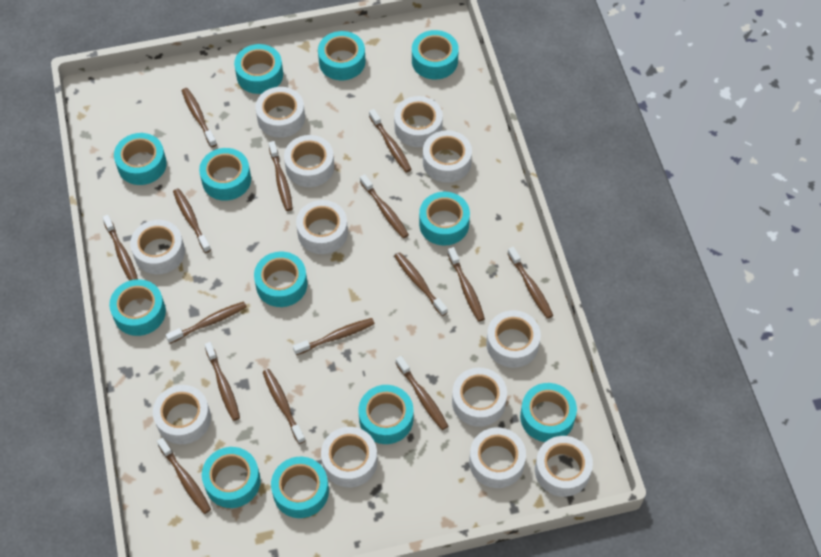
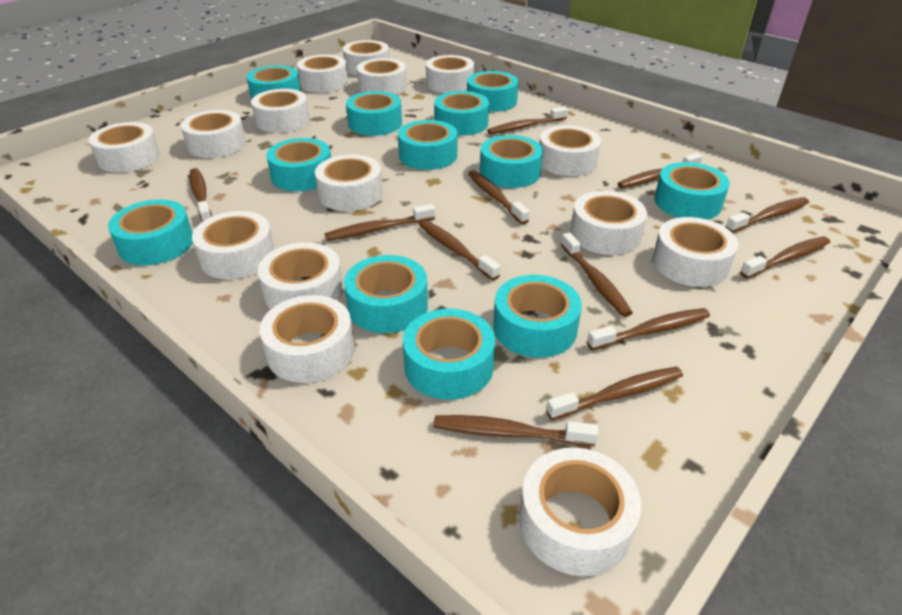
brown toothbrush: [102,215,138,281] [157,438,211,514] [166,301,247,344] [173,188,211,253] [182,88,217,147] [205,342,240,421] [263,369,306,444] [269,141,293,211] [293,318,375,355] [360,174,409,239] [369,109,412,173] [394,252,448,316] [396,356,448,430] [447,247,485,322] [507,247,553,319] = 15 -> [189,168,212,222] [324,204,435,241] [419,220,500,280] [433,415,598,446] [468,170,530,224] [487,107,568,134] [546,367,683,420] [561,232,633,317] [587,308,710,350] [617,153,702,188] [726,197,809,233] [740,237,830,278] = 12
white tape: [130,220,185,274] [153,385,211,444] [256,87,305,138] [284,135,334,187] [296,200,348,254] [321,427,377,487] [394,96,443,147] [423,130,472,183] [452,368,507,427] [469,428,526,488] [486,310,541,368] [535,436,593,497] = 12 -> [88,122,160,172] [181,110,246,158] [192,211,275,279] [251,89,310,133] [258,242,343,310] [259,295,355,383] [297,55,348,93] [315,155,383,211] [343,40,390,75] [357,58,407,95] [426,55,474,93] [519,447,642,576] [539,125,601,176] [571,191,647,255] [652,217,738,287] = 15

